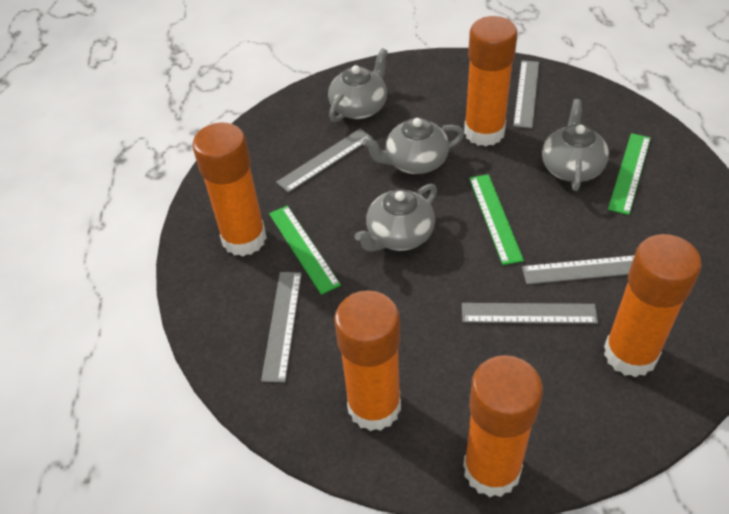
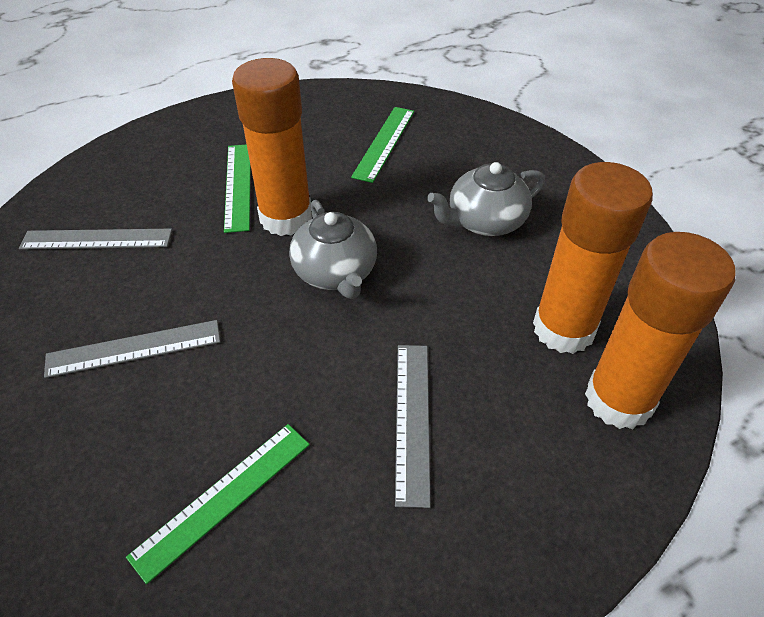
grey ruler: [261,272,302,382] [276,129,373,193] [462,303,598,324] [513,60,539,128] [522,255,635,284] = 5 -> [19,229,172,250] [44,320,220,378] [395,345,431,508] = 3
grey teapot: [328,48,388,122] [355,184,437,251] [362,118,464,174] [542,99,609,191] = 4 -> [289,200,377,299] [427,162,545,236] = 2
orange glue stick: [193,123,267,256] [334,290,401,431] [463,355,543,497] [464,16,518,146] [604,234,702,377] = 5 -> [232,58,312,236] [533,162,653,354] [585,232,735,429] = 3

